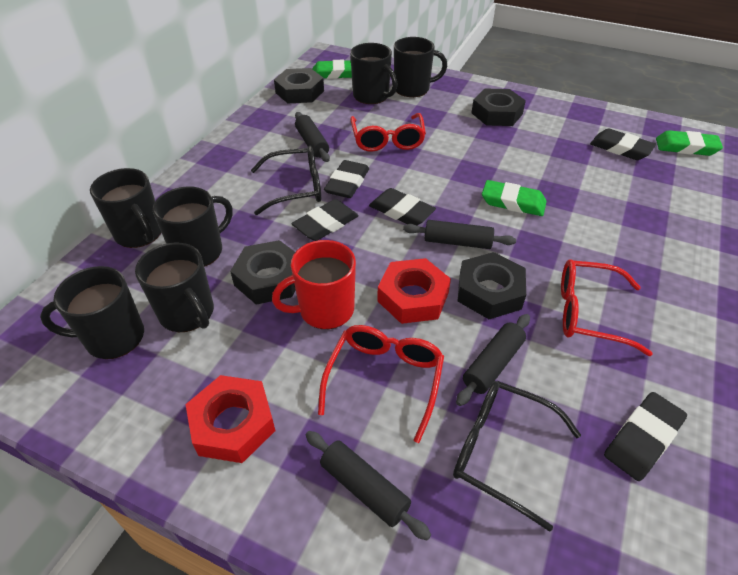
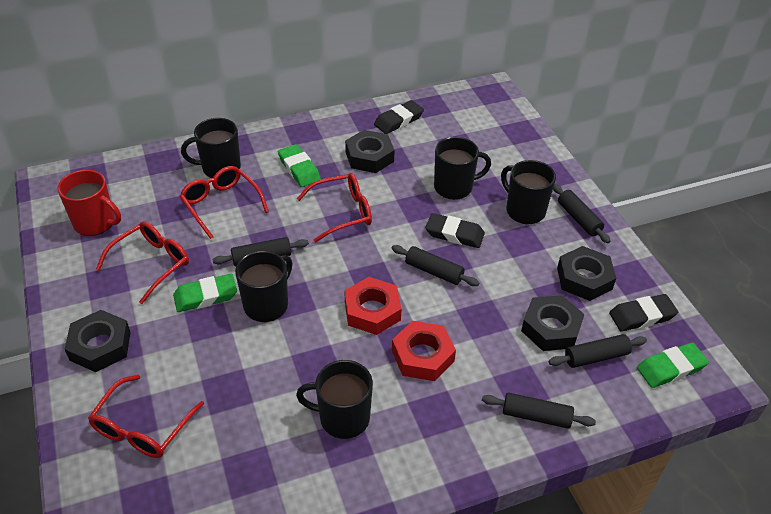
black eraser: [291,199,359,241] [324,160,369,198] [369,188,436,226] [590,128,656,160] [604,392,687,481] = 5 -> [374,100,424,134] [425,213,485,248] [609,294,678,331] = 3
black glasses: [251,146,321,215] [453,381,581,532] = 2 -> none = 0
black mug: [40,266,144,359] [90,168,161,248] [135,243,214,332] [153,186,232,267] [350,43,398,104] [394,37,447,97] = 6 -> [181,118,241,178] [235,251,292,322] [296,360,373,439] [434,137,491,200] [501,160,556,224] = 5
black rolling pin: [295,112,330,162] [306,431,431,540] [403,220,516,249] [456,314,530,406] = 4 -> [212,237,309,266] [392,245,480,286] [482,392,596,429] [549,334,647,368] [553,184,611,243] = 5
red glasses: [318,325,444,443] [350,113,426,152] [561,259,652,356] = 3 -> [88,375,204,458] [96,221,189,304] [180,166,269,239] [297,173,372,242] = 4

